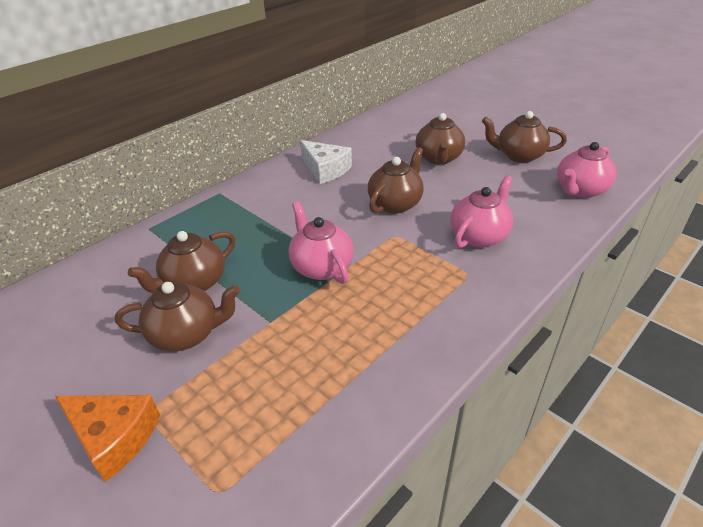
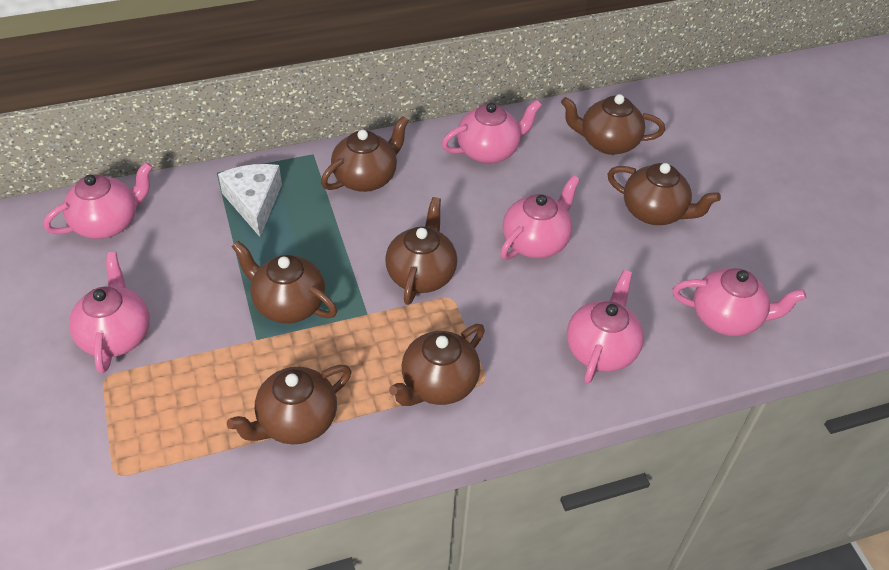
brown teapot: [115,282,240,352] [128,231,235,293] [368,147,424,213] [415,113,465,165] [482,111,567,163] = 5 -> [227,365,352,445] [232,241,337,323] [321,116,409,192] [385,197,457,305] [389,324,485,406] [561,94,665,155] [607,163,721,225] = 7
orange cheese: [55,395,160,482] = 1 -> none = 0
pink teapot: [289,201,354,284] [450,176,513,248] [557,142,616,198] = 3 -> [43,162,153,239] [69,252,150,373] [442,100,542,164] [500,175,580,260] [567,270,644,383] [672,268,806,336] = 6

